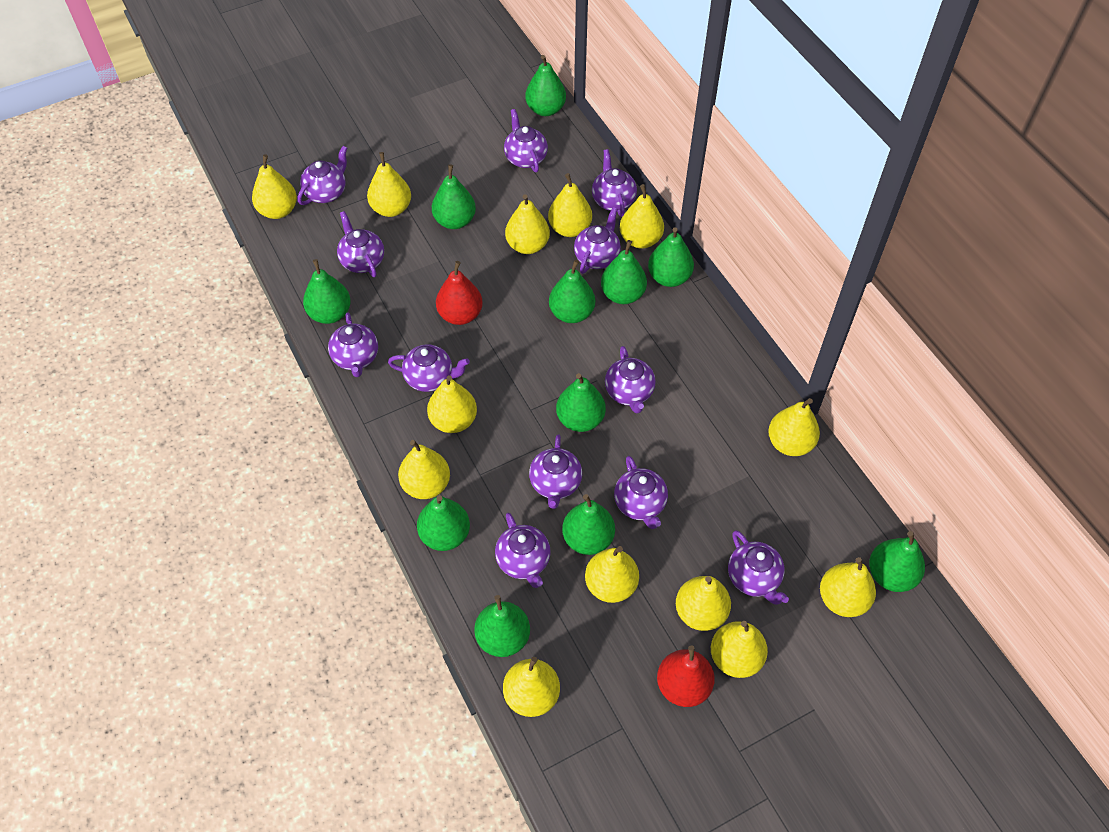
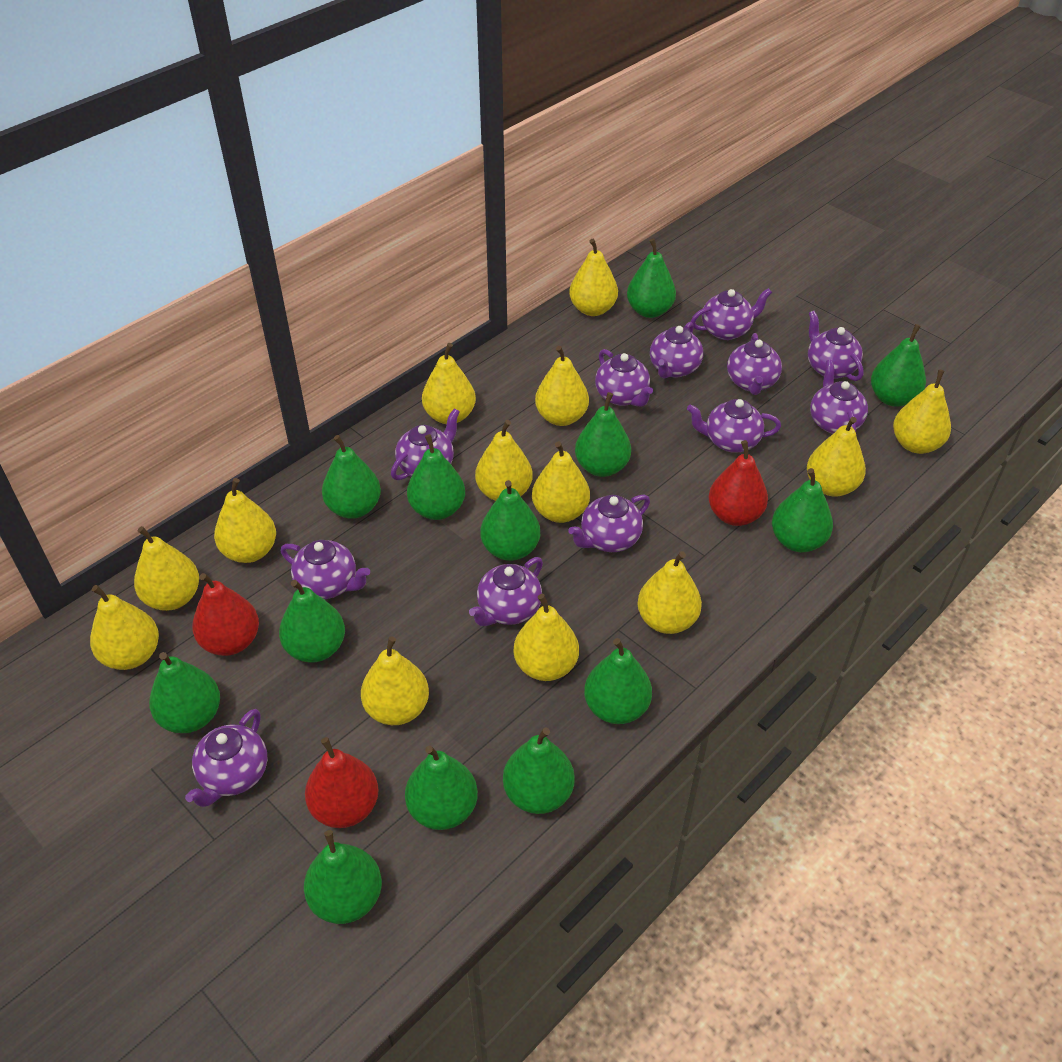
green pear: [303,259,351,324] [417,495,470,551] [432,164,476,229] [474,595,530,657] [525,55,566,116] [549,260,595,323] [556,373,606,432] [562,494,615,555] [601,240,647,304] [648,227,694,287] [869,531,925,592] = 11 -> [149,652,220,733] [279,580,345,663] [304,830,382,924] [322,435,381,519] [405,745,478,830] [407,434,465,520] [481,480,540,561] [503,728,575,814] [575,392,631,477] [584,638,652,724] [627,238,676,318] [772,468,833,552] [871,324,926,406] = 13
red pear: [436,261,483,325] [657,646,715,707] = 2 -> [192,573,259,656] [305,737,379,828] [708,440,768,526] = 3

